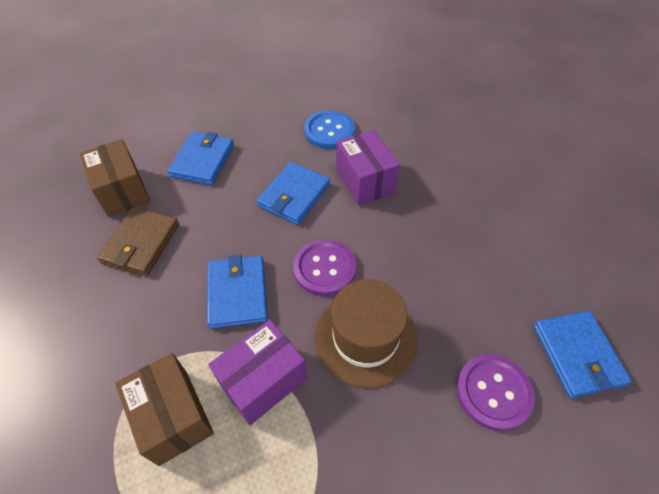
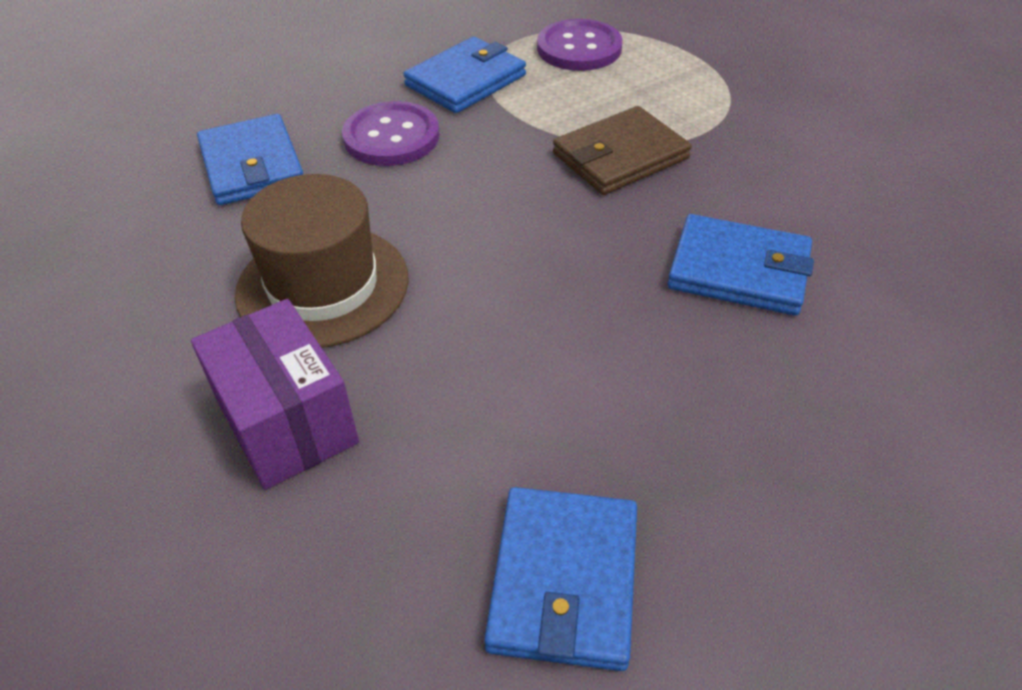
blue button: [304,110,355,149] = 1 -> none = 0
brown box: [79,139,151,217] [115,353,214,466] = 2 -> none = 0
purple box: [208,320,307,425] [336,130,400,206] = 2 -> [191,299,359,490] = 1

